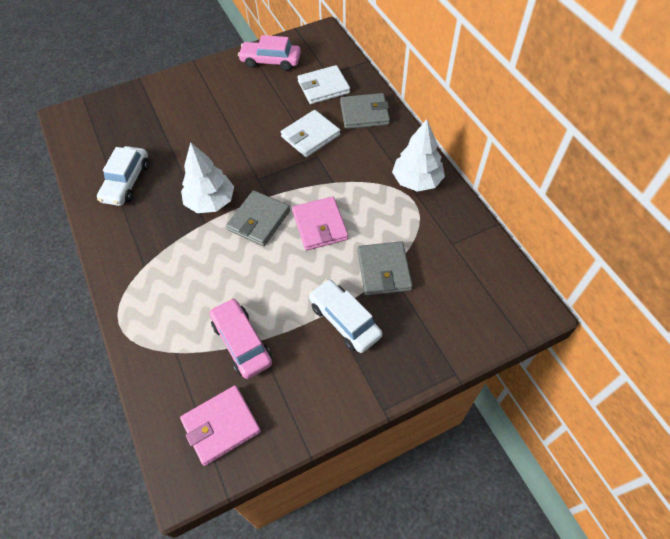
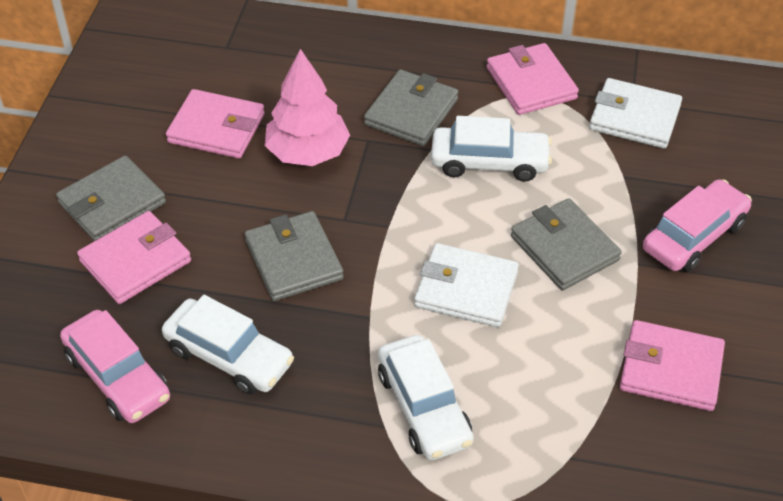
grey wallet: [226,190,290,246] [340,93,390,129] [357,241,413,296] = 3 -> [56,156,166,241] [245,211,344,301] [364,70,458,146] [511,198,622,290] = 4
pink tree: none = 0 -> [265,49,350,166] = 1
pink wallet: [180,385,261,466] [292,197,348,250] = 2 -> [77,211,191,304] [166,89,265,159] [487,43,579,115] [620,320,725,411] = 4
white car: [97,146,149,206] [309,279,383,353] = 2 -> [162,295,294,395] [378,335,474,460] [431,116,552,182] = 3
white tree: [181,142,234,213] [392,119,445,192] = 2 -> none = 0

